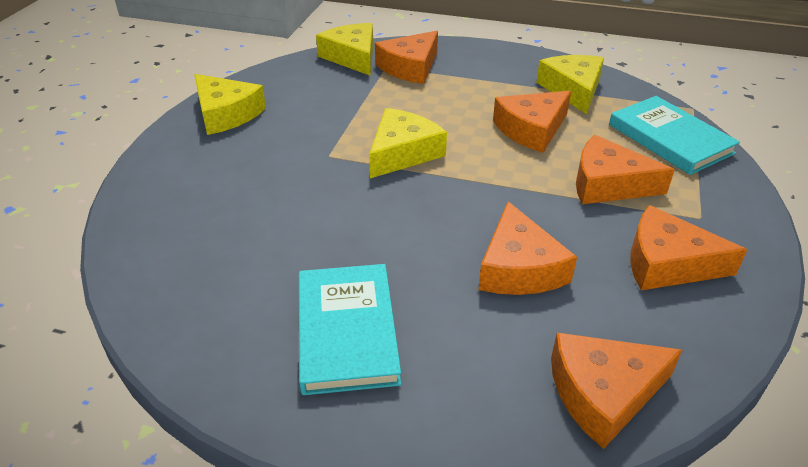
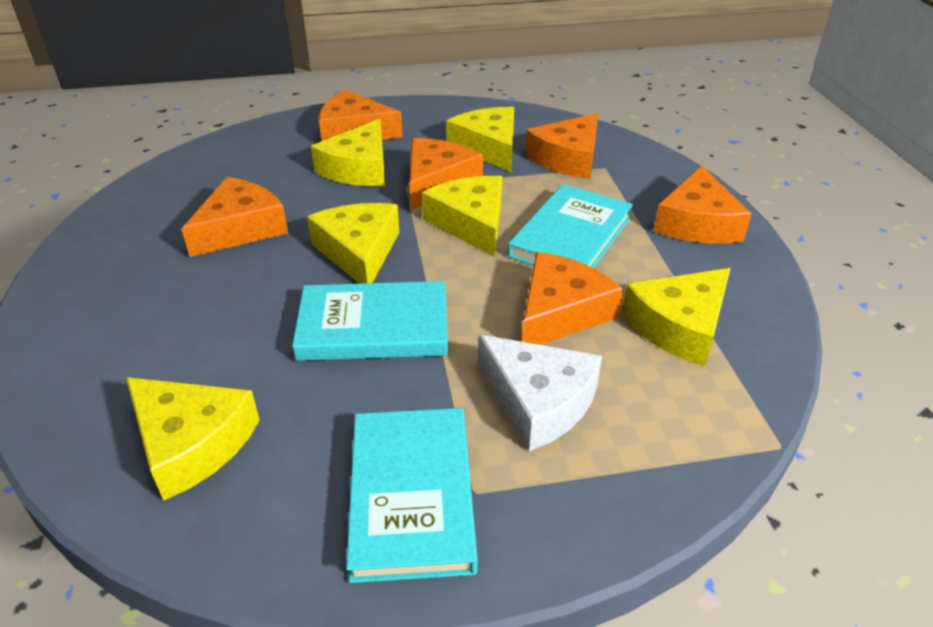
turquoise book: [299,264,401,395] [609,96,740,175] = 2 -> [292,281,448,361] [346,408,478,583] [508,184,633,268] = 3
white cheese: none = 0 -> [479,335,602,451] = 1
yellow cheese: [194,74,266,135] [316,23,373,76] [369,108,447,178] [536,55,604,114] = 4 -> [126,377,260,500] [307,203,399,284] [311,119,385,186] [422,176,502,257] [446,107,514,172] [622,268,731,366] = 6

